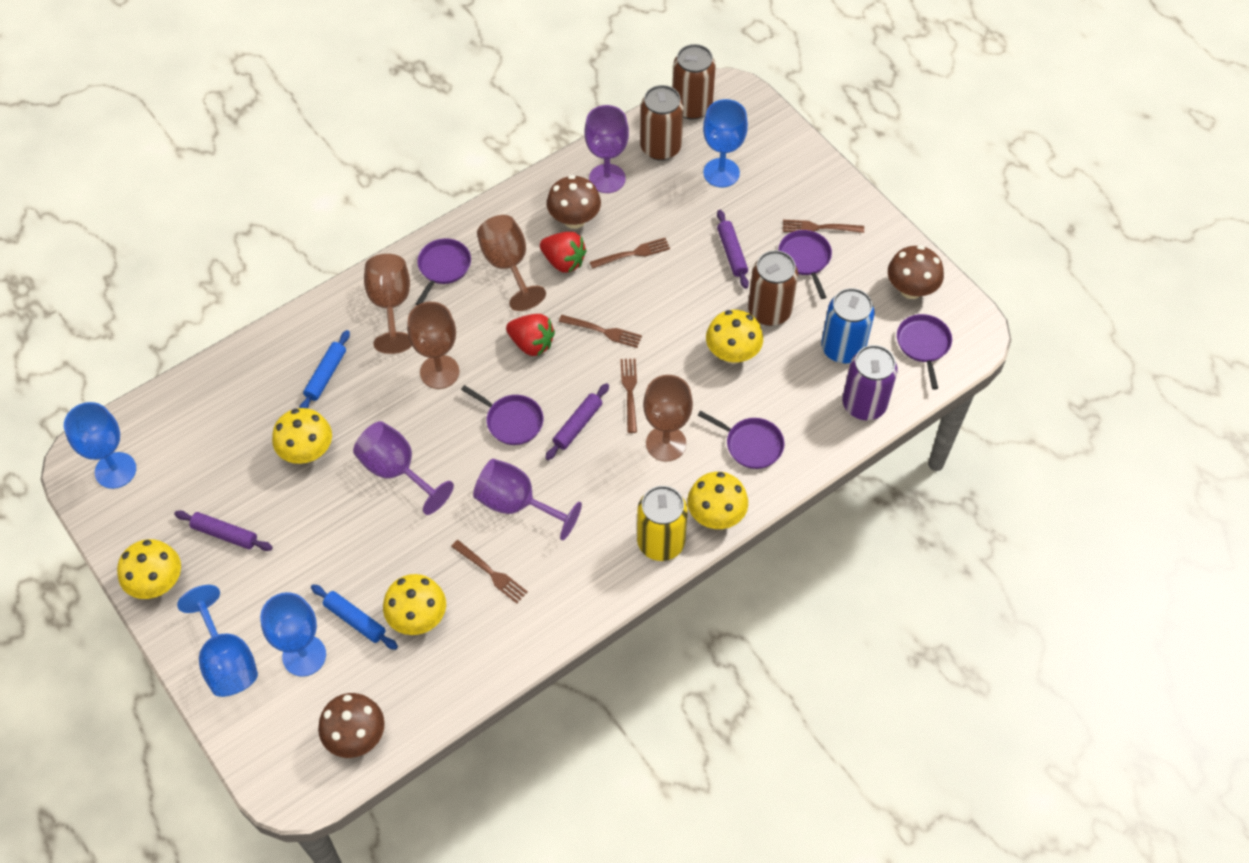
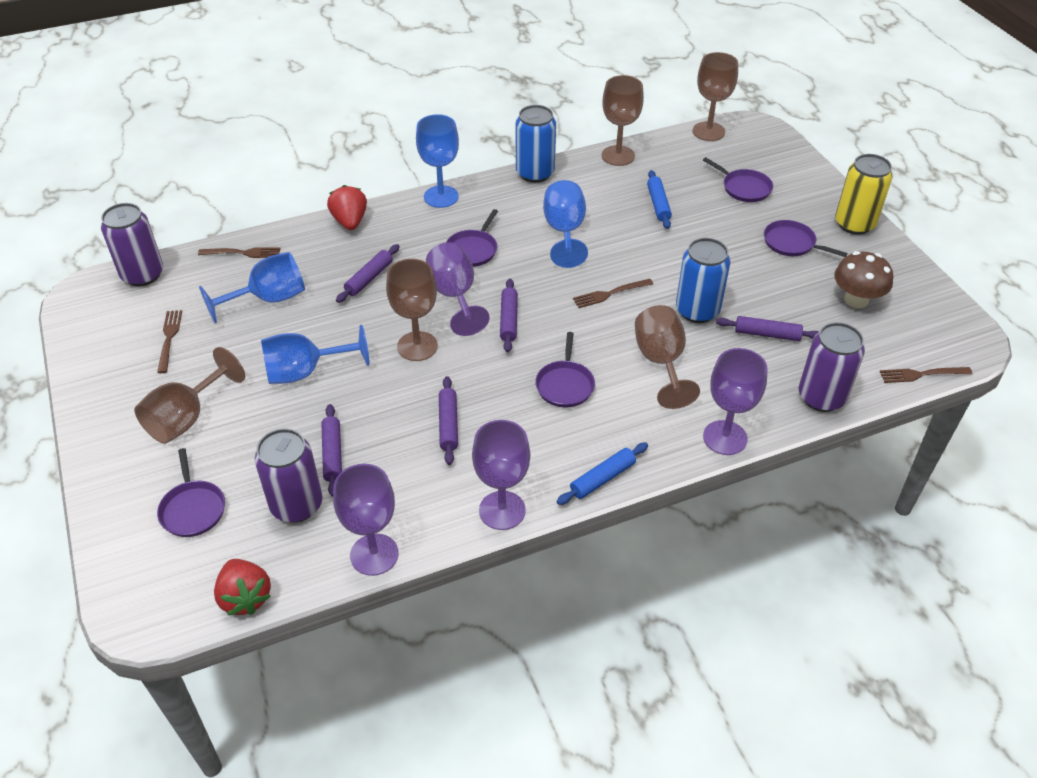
blue can: [821,288,875,363] = 1 -> [516,105,556,183] [676,238,730,323] = 2
brown can: [640,85,684,161] [672,44,716,120] [748,250,798,326] = 3 -> none = 0
brown fork: [451,540,528,604] [559,315,642,348] [590,238,670,269] [621,358,637,433] [783,220,864,233] = 5 -> [157,310,182,373] [198,248,281,258] [573,279,653,308] [880,367,972,383] = 4
brown goblet: [364,254,412,354] [407,302,459,389] [477,215,546,311] [643,375,693,462] = 4 -> [134,347,245,444] [386,259,438,361] [602,75,644,166] [635,305,700,409] [693,52,738,141] = 5
brown mushroom: [318,693,385,758] [547,175,601,229] [888,245,944,299] = 3 -> [834,251,893,308] = 1
purple can: [842,345,898,420] = 1 -> [101,203,163,287] [255,429,322,523] [799,322,865,412] = 3
purple goblet: [353,421,454,515] [473,459,582,540] [585,105,629,193] = 3 -> [333,464,399,576] [426,242,490,336] [472,420,530,530] [703,348,767,455] = 4
purple rolling pin: [174,510,273,551] [545,383,609,460] [717,210,749,289] = 3 -> [321,404,342,496] [336,244,399,303] [439,376,458,465] [500,279,518,352] [716,316,818,341] = 5
yellow mushroom: [117,539,181,599] [272,408,332,464] [383,574,446,635] [688,472,748,529] [706,310,763,364] = 5 -> none = 0

